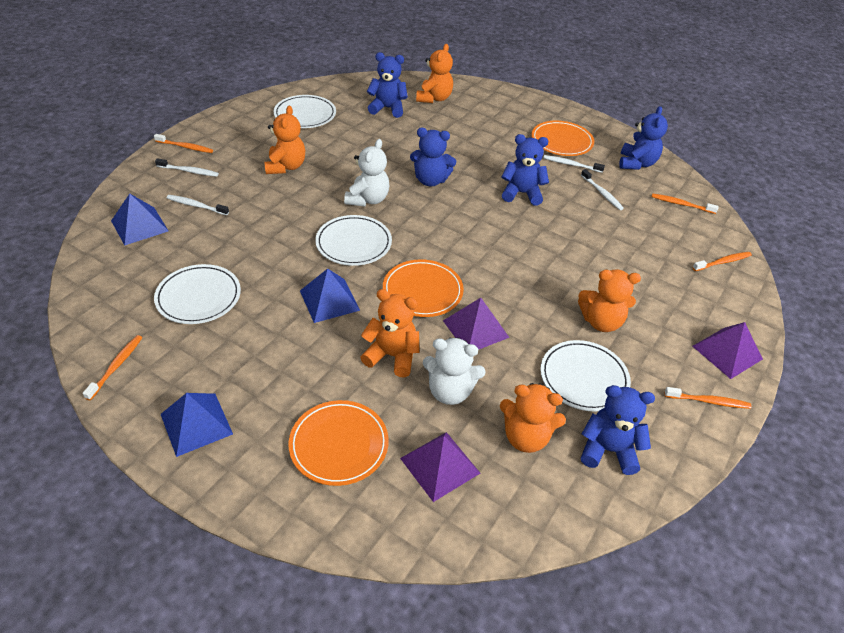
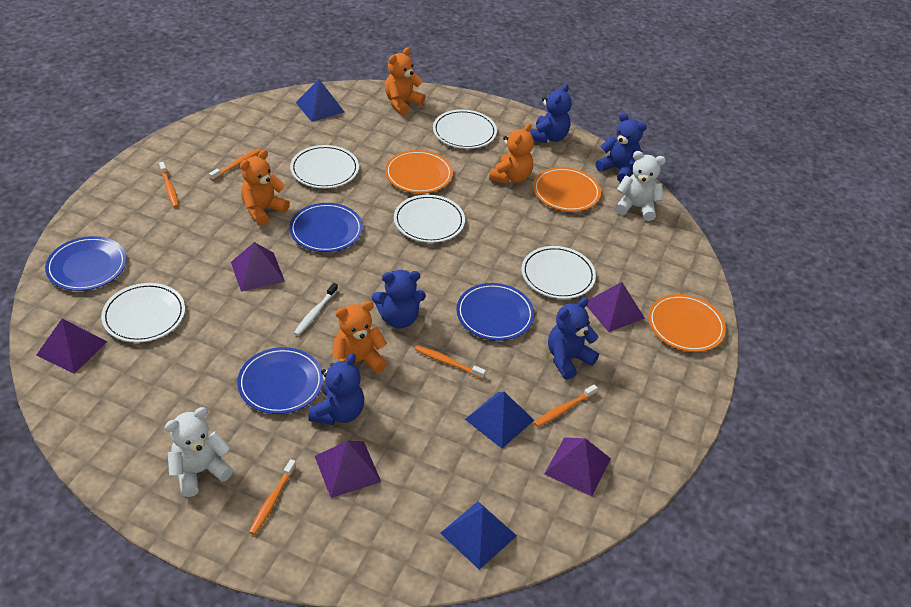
blue plate: none = 0 -> [45,236,127,291] [237,347,323,414] [289,203,363,252] [456,283,534,341] = 4
orange teddy bear: [264,106,305,174] [360,289,419,377] [416,44,453,103] [500,383,566,453] [578,270,641,332] = 5 -> [240,150,290,226] [332,301,387,373] [385,47,426,115] [489,123,534,184] = 4
purple pyramid: [400,432,480,502] [443,298,509,350] [692,322,763,379] = 3 -> [36,319,108,374] [231,242,285,292] [315,441,381,498] [544,437,611,496] [587,282,645,332] = 5
white plate: [154,264,241,324] [273,95,336,128] [315,215,392,266] [540,340,631,412] = 4 -> [101,283,185,343] [290,145,359,188] [394,195,465,243] [433,110,497,149] [521,246,596,299] = 5
white toothbrush: [155,158,219,177] [167,195,229,215] [543,155,605,173] [581,169,624,210] = 4 -> [294,283,338,336] = 1

